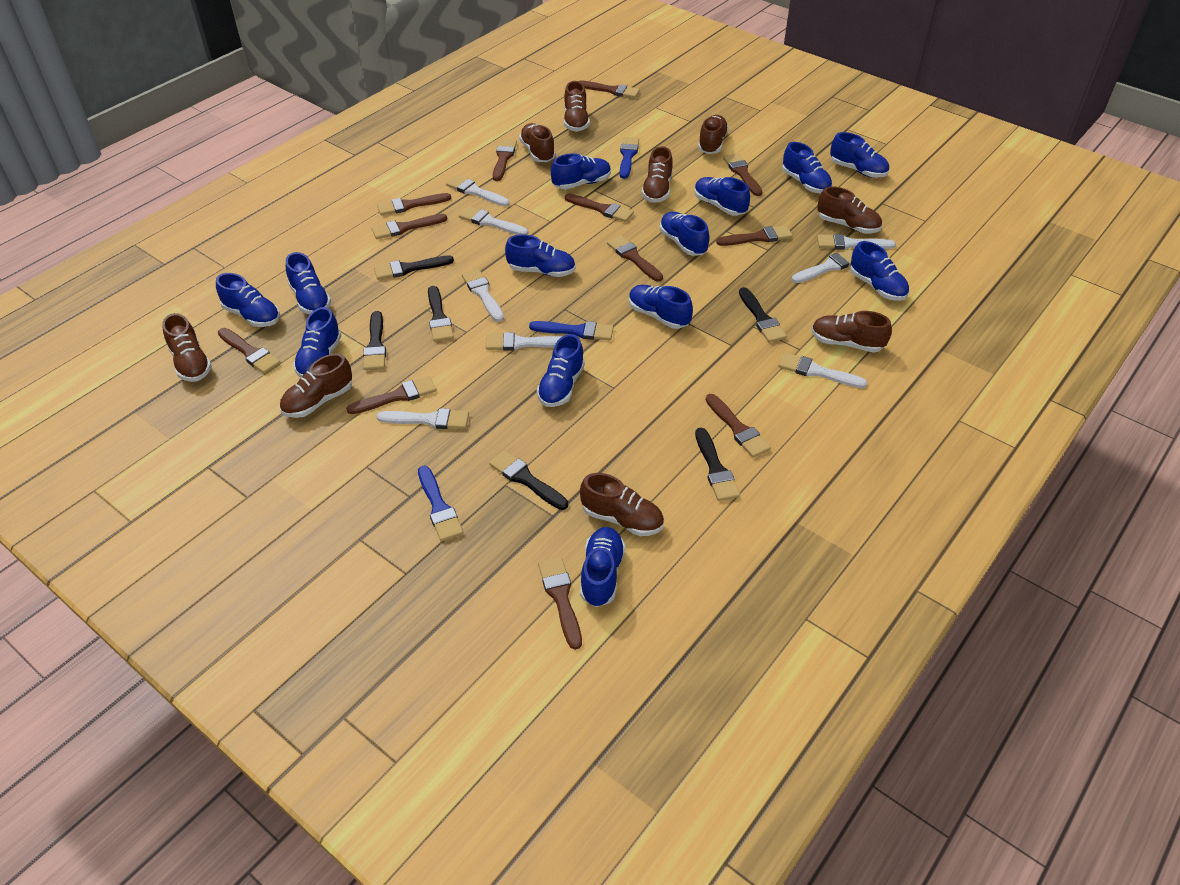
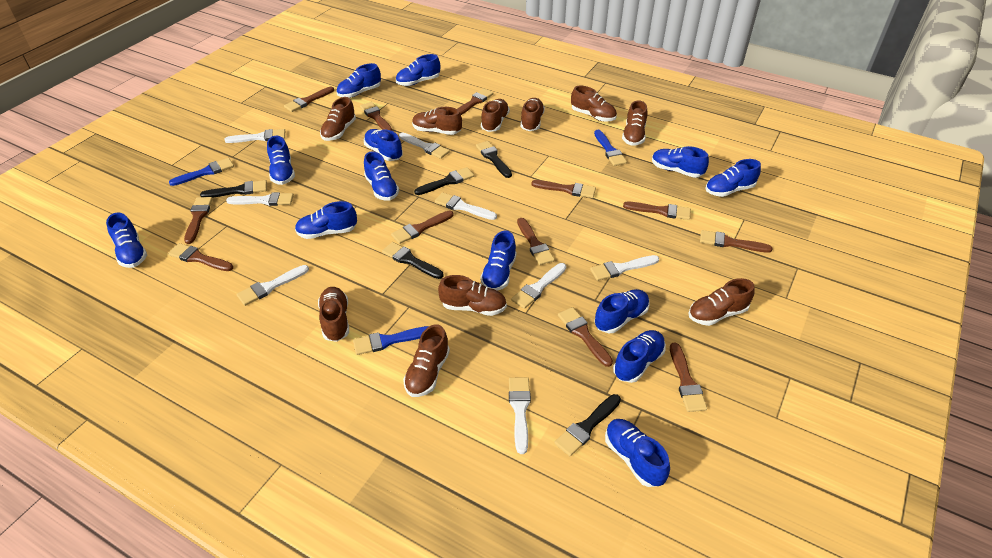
black brush: [363,311,386,370] [374,255,454,280] [428,286,454,342] [489,450,568,510] [695,428,740,501] [739,287,787,343] = 6 -> [200,180,267,198] [382,242,443,279] [414,167,474,195] [476,141,512,178] [554,394,621,456] = 5
brown shoe: [162,313,212,382] [280,353,352,418] [519,123,556,162] [564,81,590,132] [580,473,664,536] [641,146,673,203] [698,115,729,154] [811,311,892,353] [817,186,882,233] = 9 -> [318,287,349,342] [320,97,356,141] [403,324,450,397] [412,107,462,135] [438,275,507,316] [481,99,510,132] [521,98,545,131] [571,86,617,121] [622,100,647,146] [688,278,755,326] = 10

